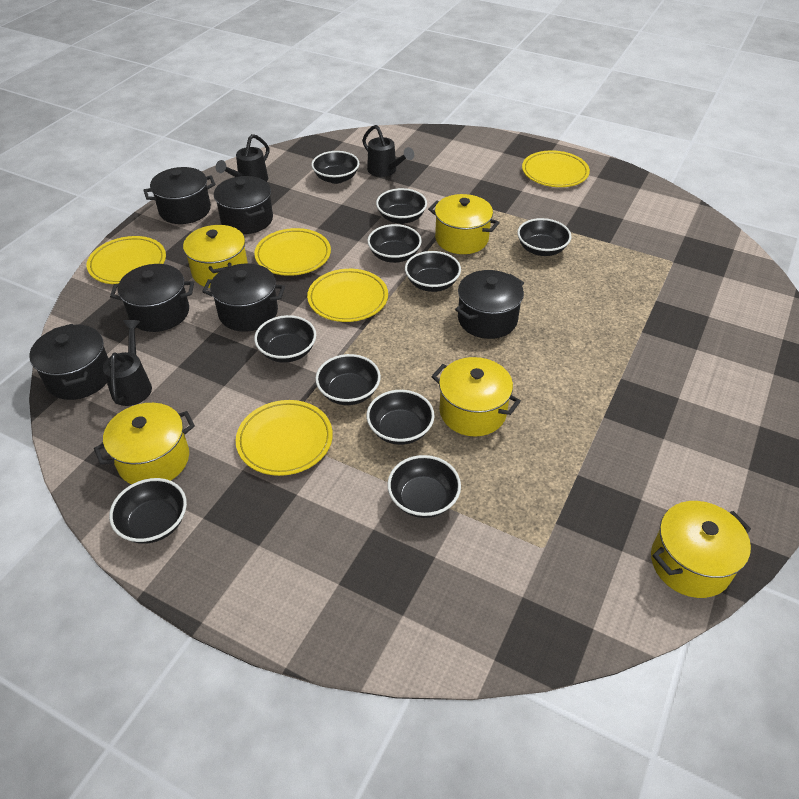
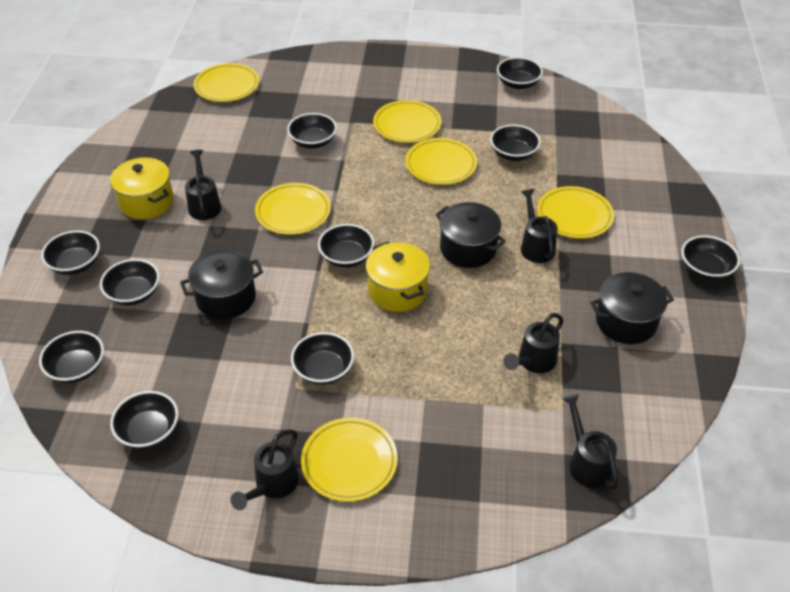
black pot: [30,324,108,400] [110,264,194,332] [143,167,216,224] [202,263,285,332] [214,176,273,234] [455,270,524,339] = 6 -> [180,249,263,319] [435,202,506,268] [590,272,674,344] = 3
black watering can: [103,320,152,406] [216,134,269,182] [362,125,414,177] = 3 -> [185,150,221,220] [230,429,299,510] [503,313,564,373] [521,189,557,263] [562,394,618,490] = 5
yellow plate: [87,236,166,284] [236,400,333,476] [254,228,331,276] [307,269,388,322] [522,150,590,187] = 5 -> [194,63,259,102] [255,183,331,235] [301,418,398,502] [373,100,441,143] [406,138,477,185] [537,186,614,239] = 6
yellow pot: [94,403,195,485] [183,225,248,288] [428,194,500,254] [431,357,521,436] [651,501,751,598] = 5 -> [110,157,174,219] [365,241,430,312] = 2

